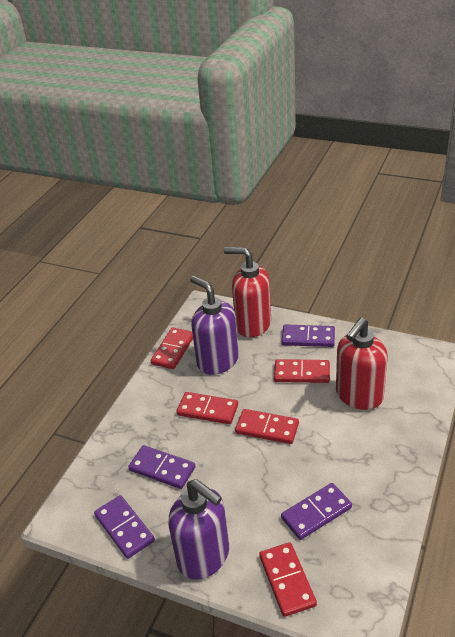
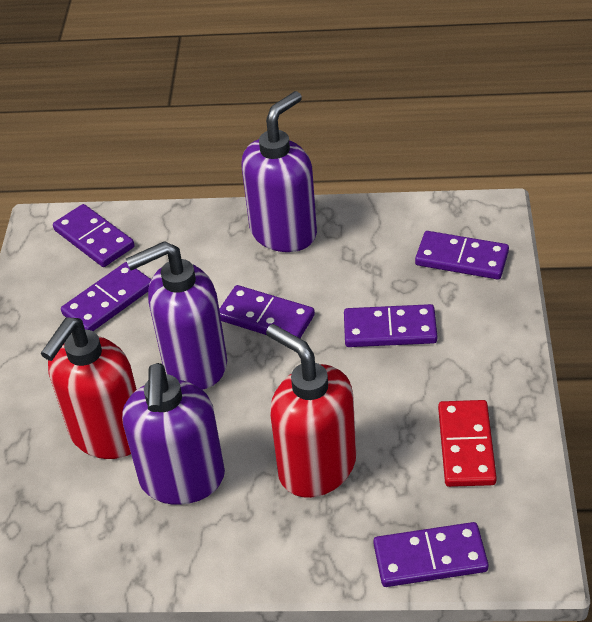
purple domino: [94,495,155,559] [128,445,195,489] [281,325,335,347] [281,483,352,540] = 4 -> [53,204,135,267] [61,262,152,331] [219,285,315,338] [344,304,437,347] [373,522,489,587] [415,231,509,280] = 6
purple soap dispenser: [168,479,229,580] [190,276,239,375] = 2 -> [122,363,225,505] [126,241,227,390] [242,91,317,252] = 3
red domino: [151,328,193,369] [177,392,238,424] [235,409,299,444] [259,542,317,617] [274,359,330,383] = 5 -> [438,400,497,487] = 1

